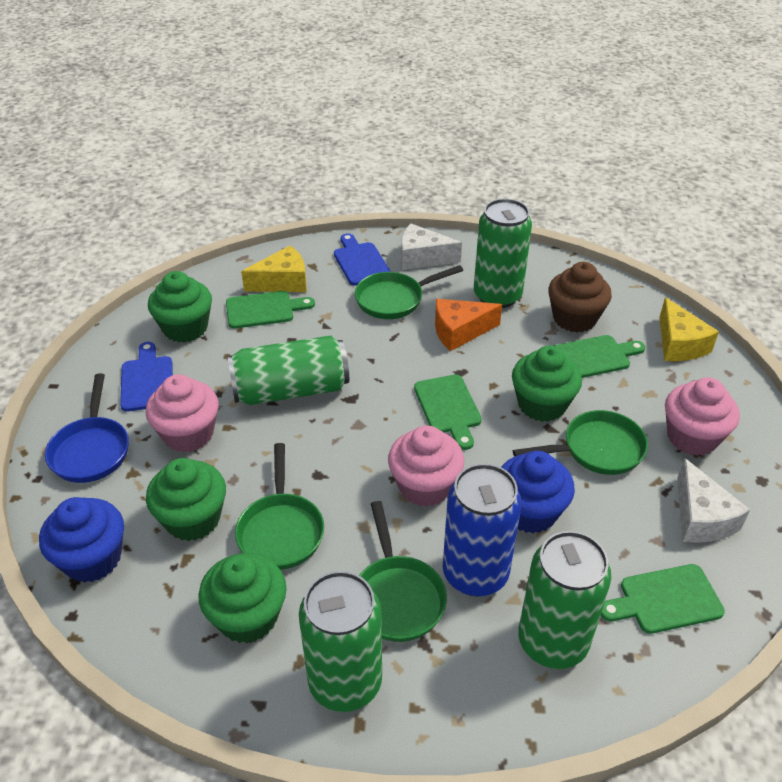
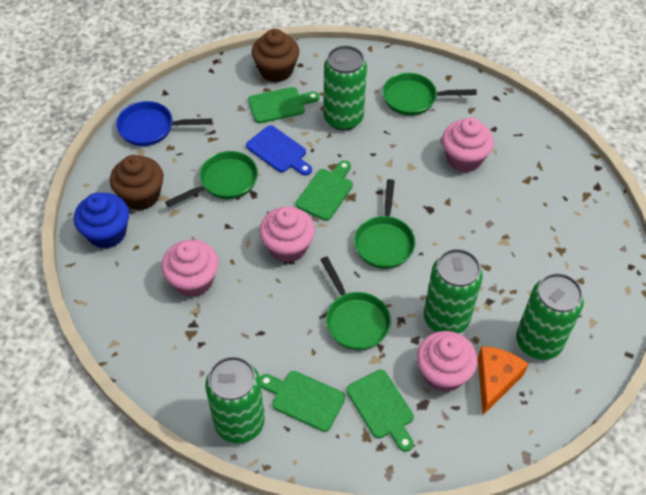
blue can: [443,463,522,597] = 1 -> none = 0
blue cupcake: [39,497,124,583] [501,451,575,533] = 2 -> [74,193,129,249] = 1
blue cutting board: [120,342,173,411] [334,233,391,286] = 2 -> [246,125,312,176] = 1
brown cupcake: [548,262,612,332] = 1 -> [110,155,164,210] [251,29,299,82] = 2
green cupcake: [146,458,226,541] [148,271,212,342] [198,553,287,643] [512,346,582,422] = 4 -> none = 0
pink cupcake: [145,374,219,452] [388,425,464,507] [665,377,740,456] = 3 -> [161,240,219,297] [259,207,315,263] [417,331,478,392] [442,117,494,172] = 4
white cheese: [401,223,462,270] [677,458,750,543] = 2 -> none = 0
yellow cheese: [241,245,307,292] [659,297,719,361] = 2 -> none = 0

